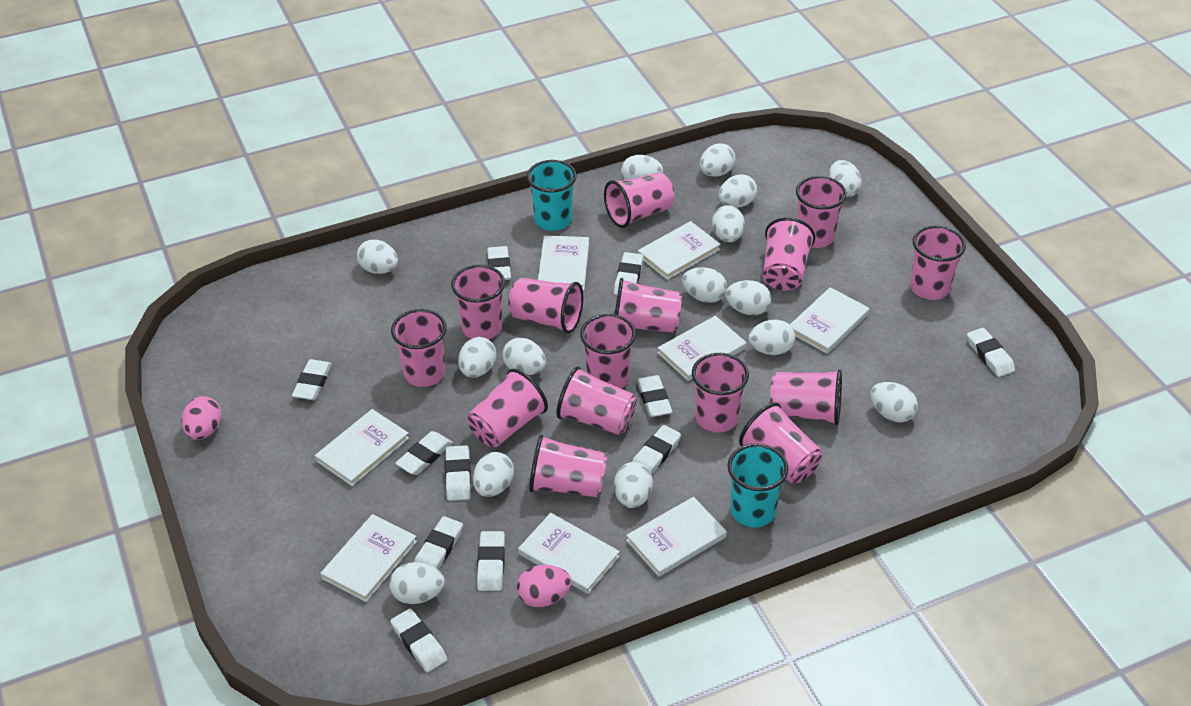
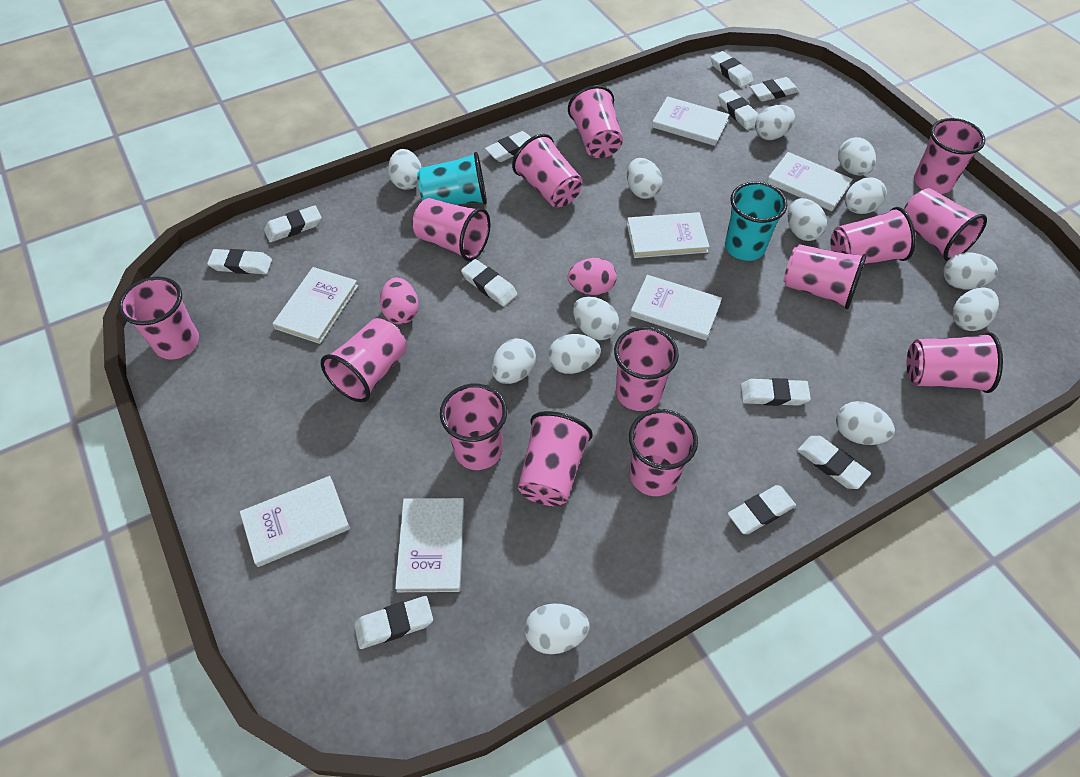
pink cup: [391,309,447,387] [451,265,505,339] [468,369,548,447] [509,278,583,334] [529,435,608,497] [556,366,637,435] [580,314,636,388] [604,172,674,228] [615,278,682,333] [692,353,749,433] [739,403,822,484] [763,217,815,290] [770,369,842,426] [796,176,847,248] [910,226,966,300] = 15 -> [118,276,199,360] [321,318,407,402] [412,198,490,261] [440,384,507,470] [512,134,583,208] [518,411,593,506] [568,85,623,158] [614,326,679,411] [629,409,698,496] [783,244,867,309] [830,207,916,265] [904,188,987,261] [907,332,1003,393] [914,118,985,194] = 14
white book: [315,409,409,486] [320,514,417,602] [518,513,620,594] [538,235,589,291] [626,497,727,577] [638,221,721,280] [657,316,746,381] [790,287,869,354] = 8 -> [240,476,350,567] [273,267,358,344] [395,498,464,592] [627,212,710,258] [630,275,722,340] [652,96,730,146] [767,152,853,211] = 7
white egg: [357,239,398,274] [389,562,445,604] [458,337,496,378] [473,452,514,497] [502,337,546,375] [614,462,653,508] [621,155,663,180] [682,267,727,303] [700,143,736,177] [712,205,745,242] [718,174,757,208] [725,280,771,315] [748,320,795,355] [828,160,862,197] [870,382,918,422] = 15 -> [388,149,422,190] [492,338,536,384] [525,603,590,654] [548,334,601,374] [573,297,619,340] [627,158,663,199] [755,105,795,140] [788,198,827,241] [836,401,895,445] [838,137,876,176] [845,177,887,214] [943,252,998,290] [952,288,999,331] = 13

